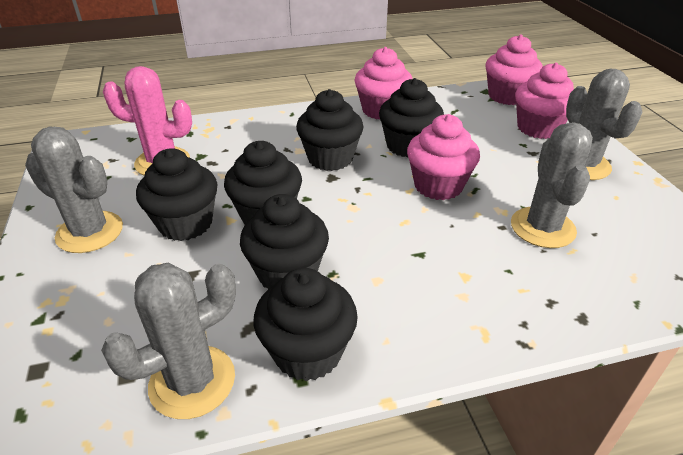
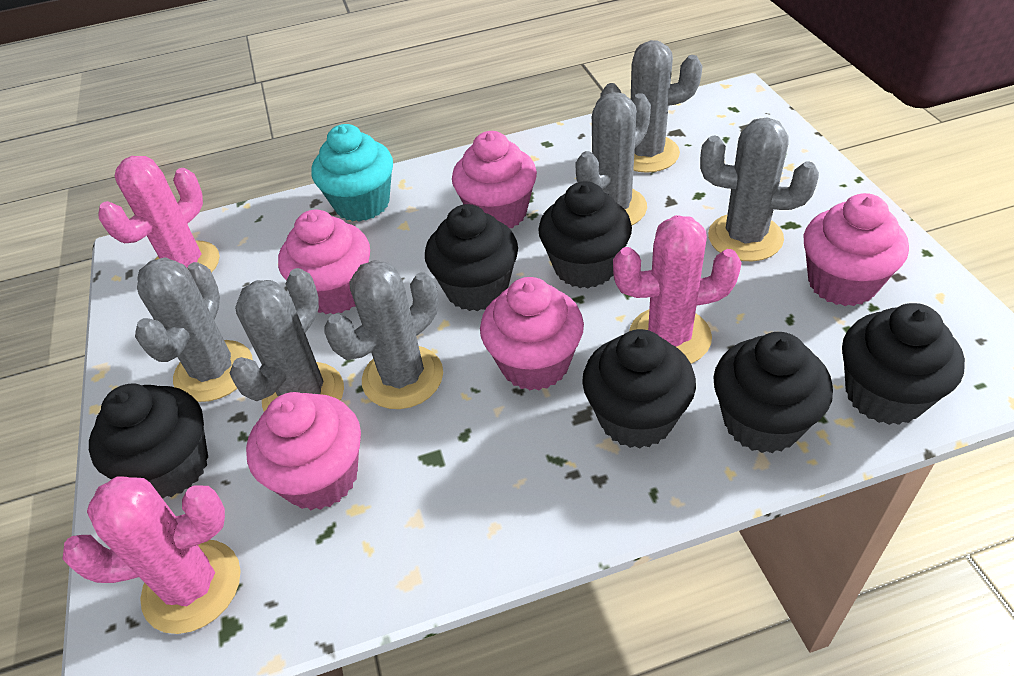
grey cactus: [25,126,123,253] [101,263,236,419] [511,122,593,248] [566,69,642,180] = 4 -> [135,257,253,402] [230,268,344,412] [324,260,443,409] [575,92,651,225] [601,40,703,173] [700,117,819,261] = 6
pink cactus: [103,66,192,175] = 1 -> [63,477,241,634] [98,156,220,272] [613,215,742,364] = 3
pink cupcake: [354,47,412,119] [407,114,480,200] [485,35,543,105] [515,62,574,139] = 4 -> [246,392,361,510] [278,210,370,314] [452,131,537,228] [480,277,584,391] [804,193,909,306] = 5
turquoise cupcake: none = 0 -> [312,124,393,222] = 1

